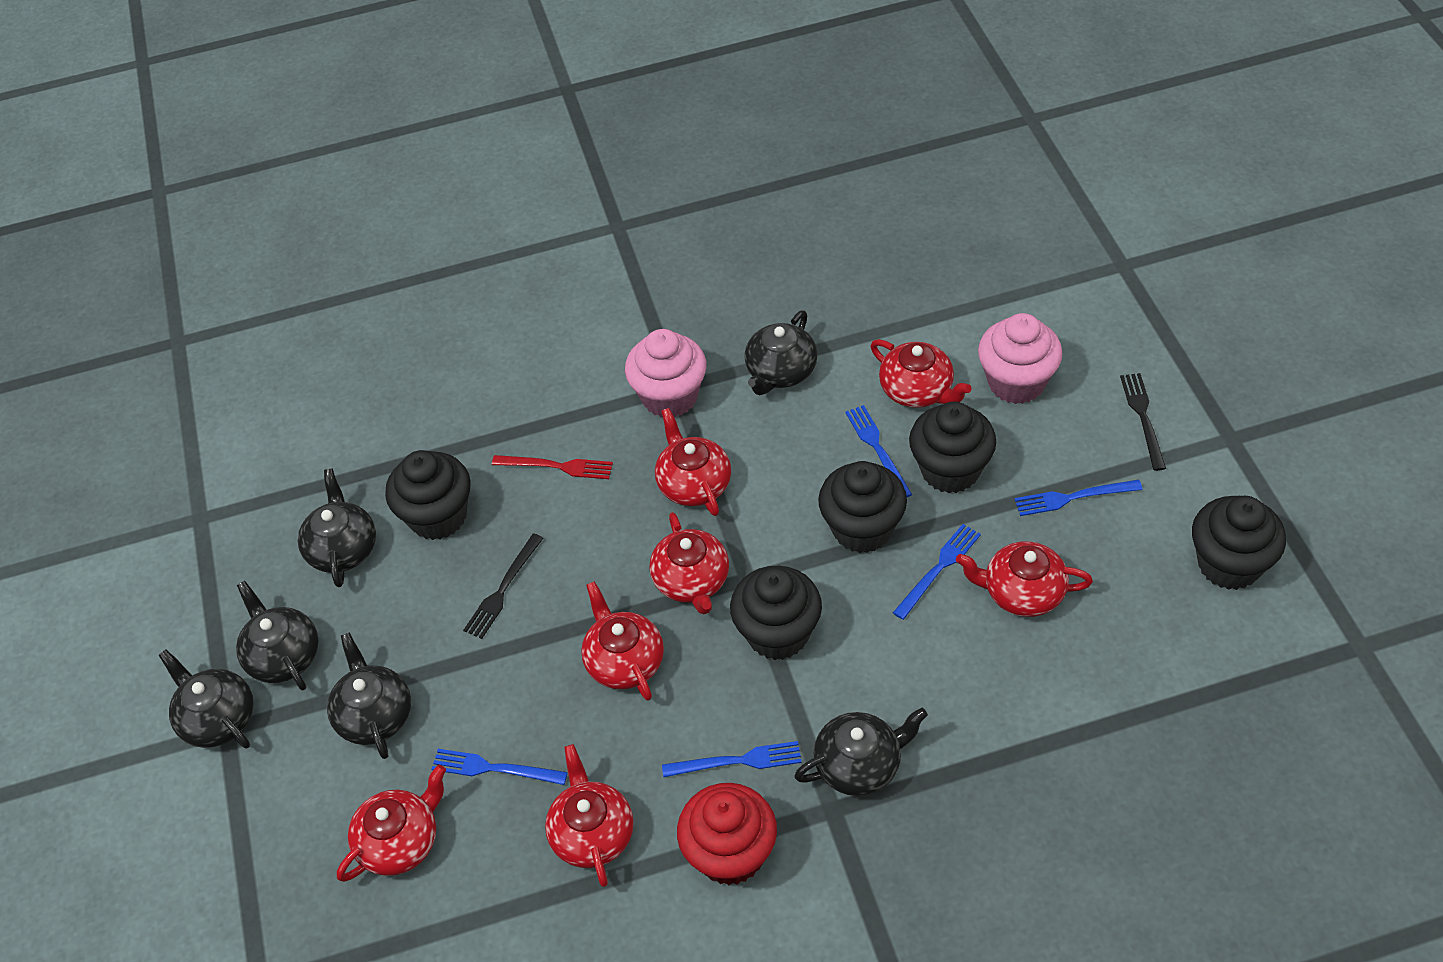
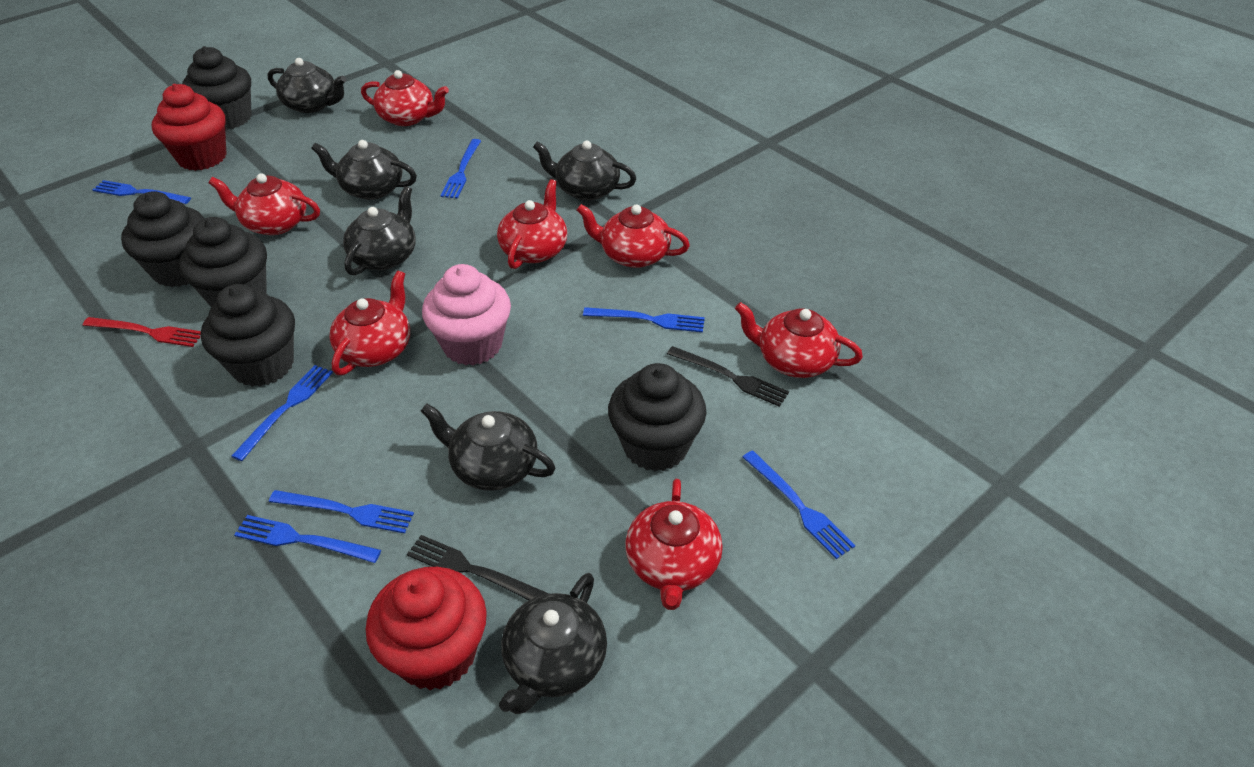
blue fork: [432,749,568,785] [662,741,802,777] [845,405,912,497] [893,524,981,620] [1015,480,1143,516] = 5 -> [92,180,191,204] [231,365,333,461] [234,515,381,563] [269,490,414,533] [440,139,481,199] [583,307,705,332] [743,450,856,559] = 7
pink cupcake: [625,329,706,418] [978,313,1063,404] = 2 -> [422,264,511,365] = 1
red cupcake: [677,783,777,885] = 1 -> [152,84,227,171] [366,567,487,690] = 2

